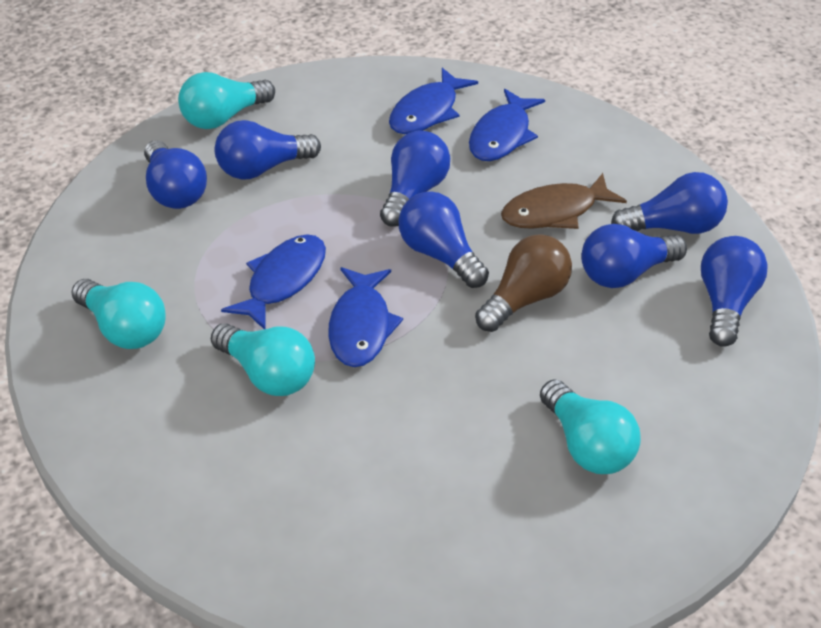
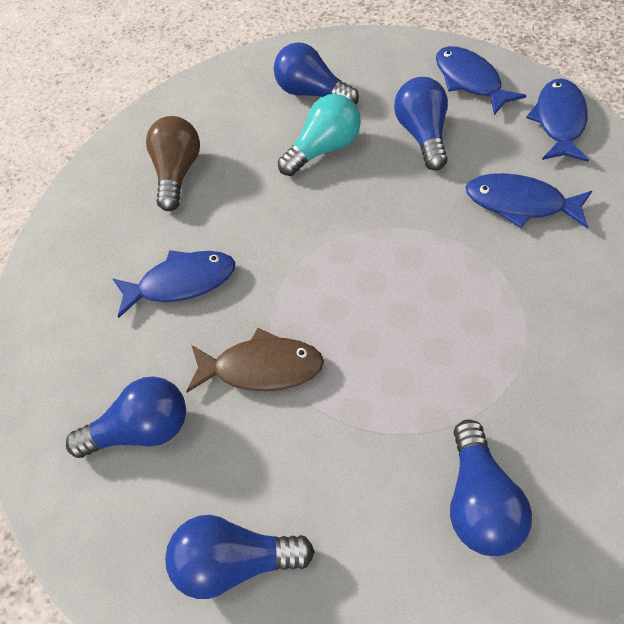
blue light bulb: [144,140,207,209] [215,120,321,179] [380,131,450,227] [399,191,489,288] [581,224,687,288] [611,172,728,234] [701,236,768,347] = 7 -> [66,377,186,458] [165,515,315,599] [274,42,359,105] [394,77,448,171] [450,420,532,556] = 5
turquoise light bulb: [71,279,166,349] [178,72,275,129] [211,323,315,396] [540,379,641,474] = 4 -> [278,94,361,176] = 1

